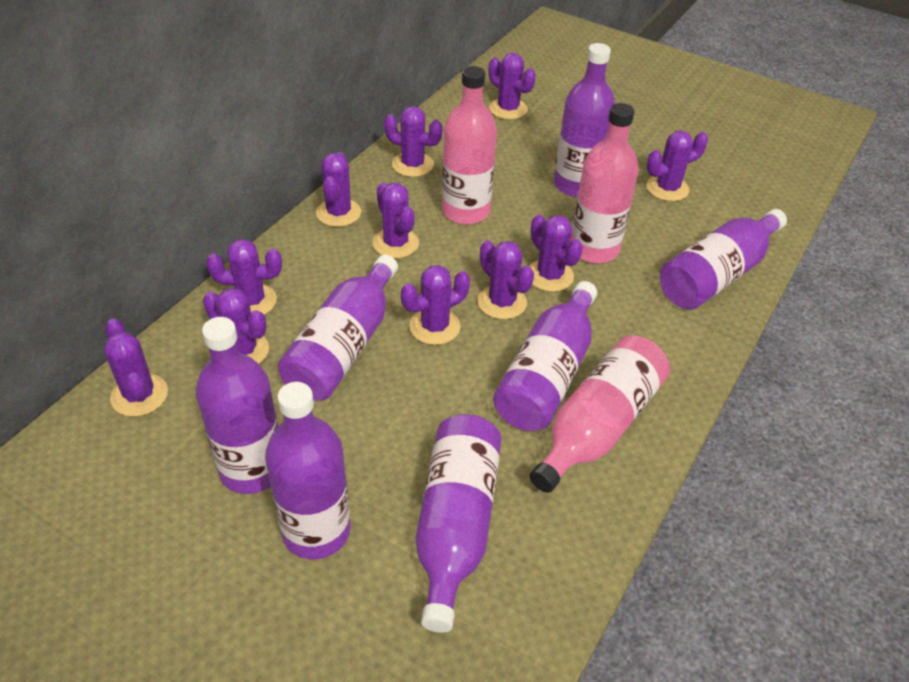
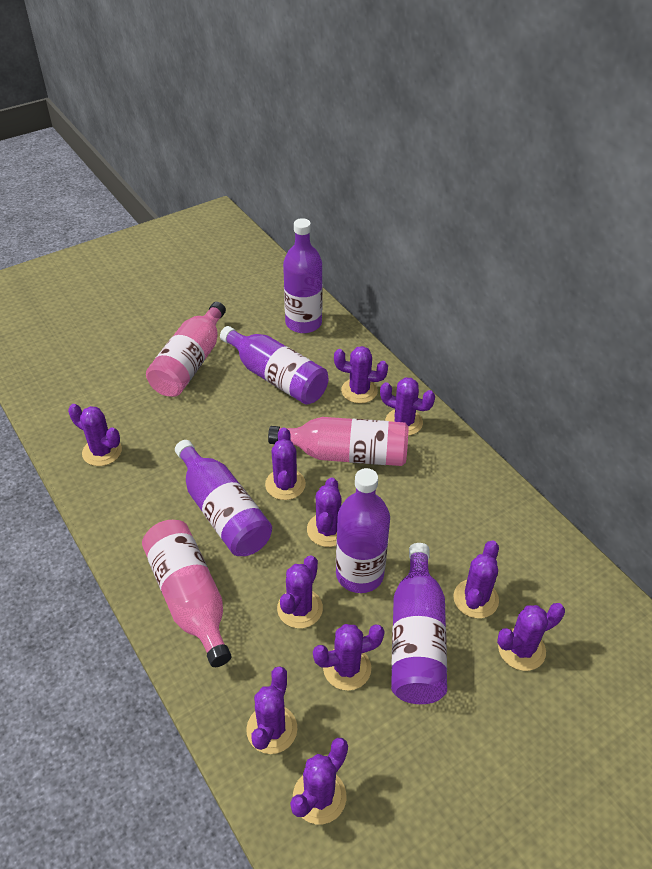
purple bottle: [196,317,278,494] [265,382,350,559] [278,255,398,401] [415,414,502,633] [493,281,597,431] [554,43,615,197] [660,209,787,310] = 7 -> [175,440,272,556] [220,326,328,405] [283,218,323,333] [336,468,390,593] [391,543,447,704] = 5

